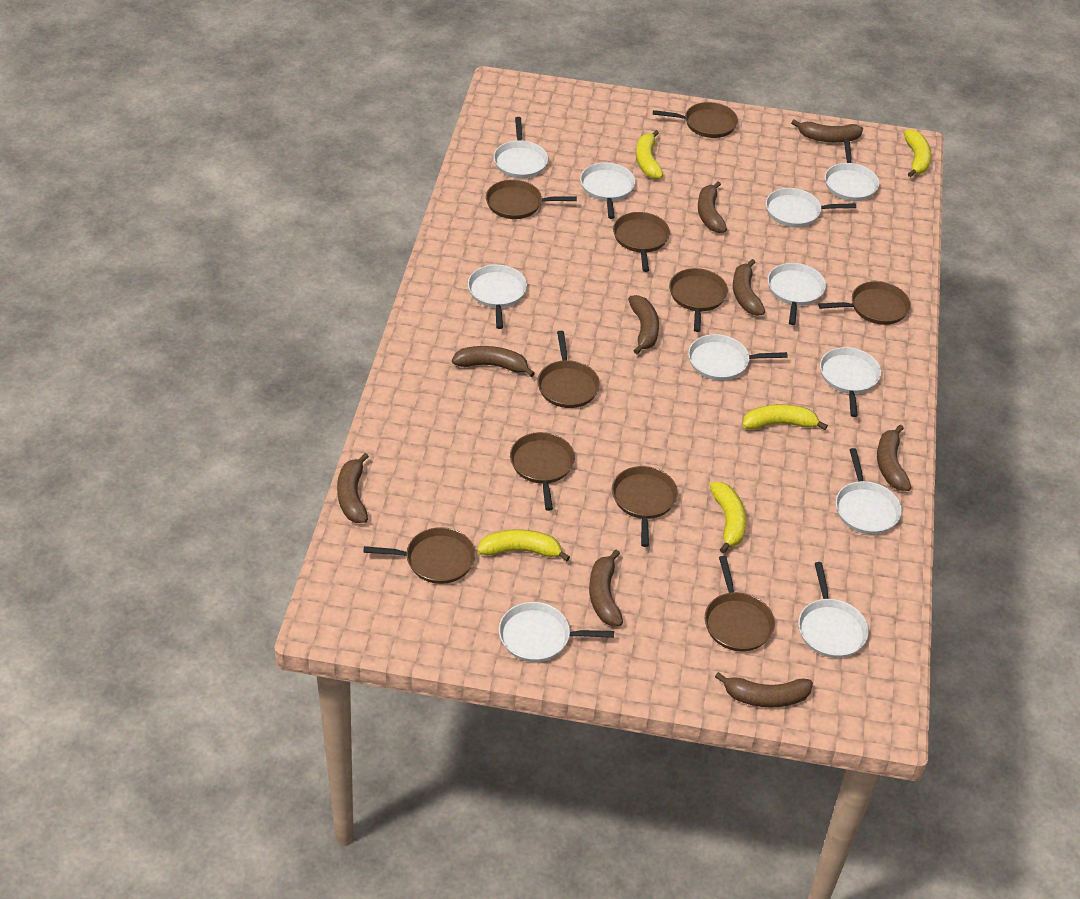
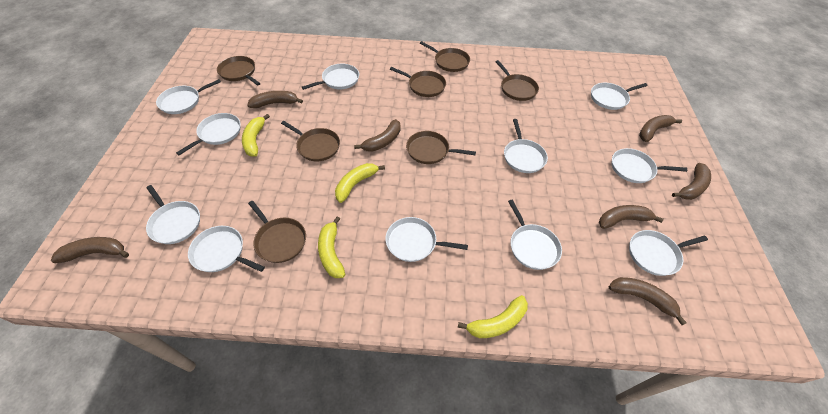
brown banana: [337,453,369,523] [452,346,535,377] [589,550,623,626] [628,295,659,354] [698,181,727,233] [715,672,813,707] [733,259,765,316] [791,120,863,142] [877,425,911,491] = 9 -> [51,237,129,263] [247,91,303,108] [354,119,401,152] [599,205,663,229] [609,277,687,325] [639,115,682,142] [672,163,711,200] = 7
brown pan: [363,527,475,584] [486,180,577,219] [510,432,575,511] [537,331,600,408] [612,466,678,547] [613,212,670,272] [653,102,738,138] [669,268,728,332] [705,556,775,652] [818,281,911,325] = 10 -> [217,56,261,86] [248,201,306,263] [281,121,340,161] [390,67,446,97] [406,131,476,164] [420,41,470,72] [496,60,539,101] = 7
yellow banana: [477,529,570,561] [636,130,663,179] [710,482,746,553] [742,404,828,430] [904,129,931,177] = 5 -> [242,114,270,156] [318,216,345,278] [335,163,385,203] [458,295,528,338] = 4

